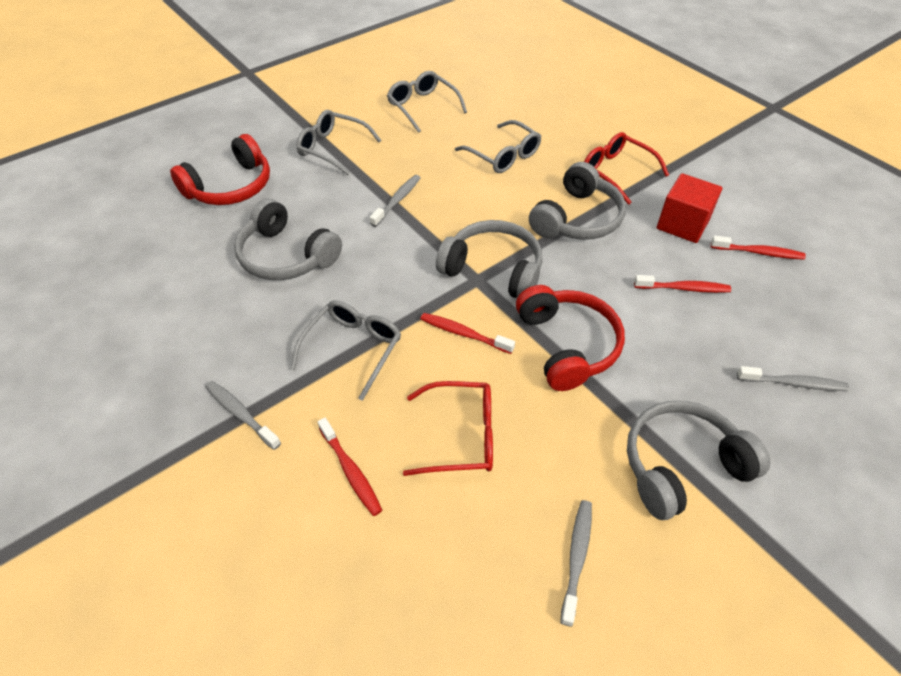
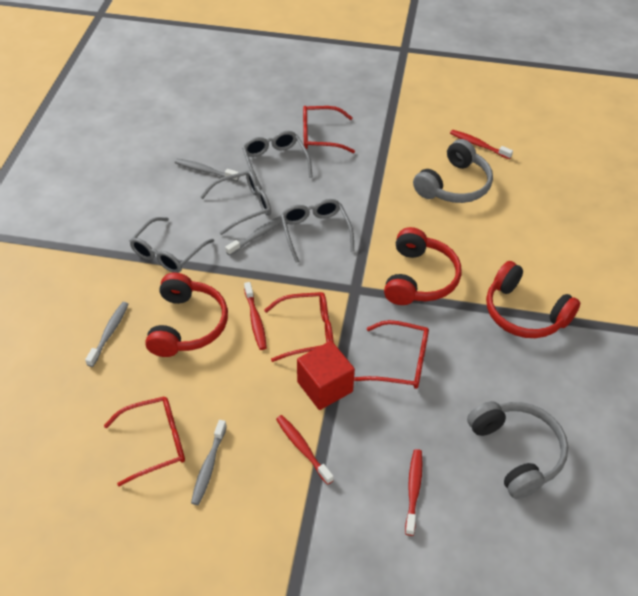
grey headphones: [234,199,342,280] [436,220,543,298] [529,162,626,240] [627,401,771,520] = 4 -> [413,139,493,203] [467,401,568,499] = 2
red glasses: [403,381,493,476] [584,132,669,205] = 2 -> [104,397,185,486] [264,292,334,362] [303,106,355,153] [354,320,429,389] = 4
red headphones: [170,134,270,205] [516,285,625,391] = 2 -> [145,273,228,357] [384,227,461,305] [486,261,580,338] = 3

